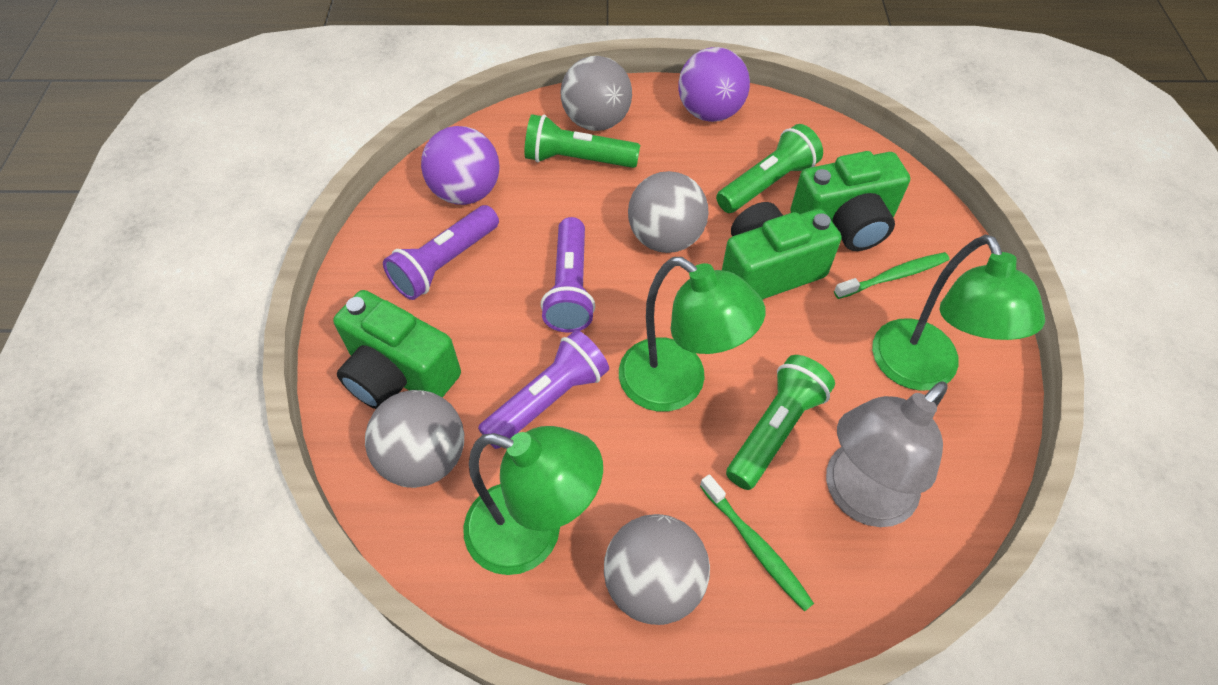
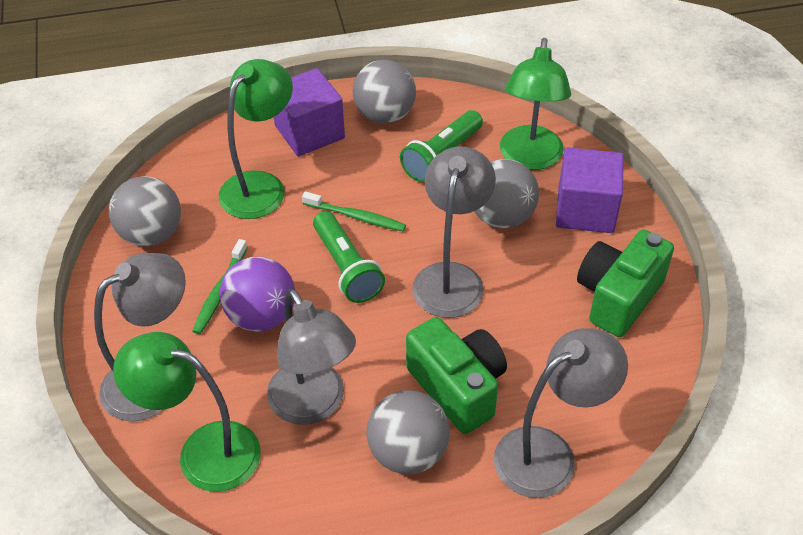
green camera: [333,290,461,409] [722,202,841,299] [790,151,910,251] = 3 -> [406,317,507,434] [577,230,674,337] = 2
green flashlight: [524,114,640,168] [716,124,823,213] [726,355,835,490] = 3 -> [313,211,385,303] [400,110,483,182] = 2
grey lamp: [826,381,948,527] = 1 -> [94,253,186,421] [267,289,356,425] [412,146,496,318] [494,328,628,498] = 4
purple ball: [421,126,500,205] [678,47,750,122] = 2 -> [220,257,295,332] = 1
purple cube: none = 0 -> [274,68,345,156] [556,147,624,233] = 2
purple flashlight: [383,205,499,300] [478,330,609,449] [541,217,595,333] = 3 -> none = 0

